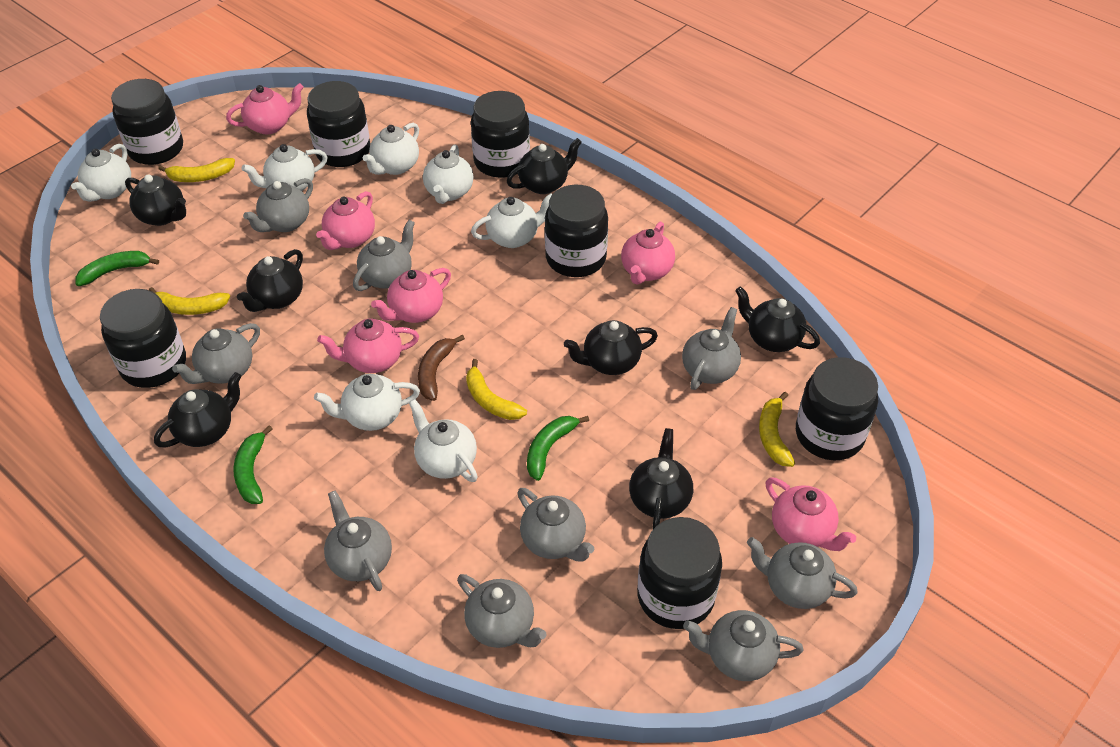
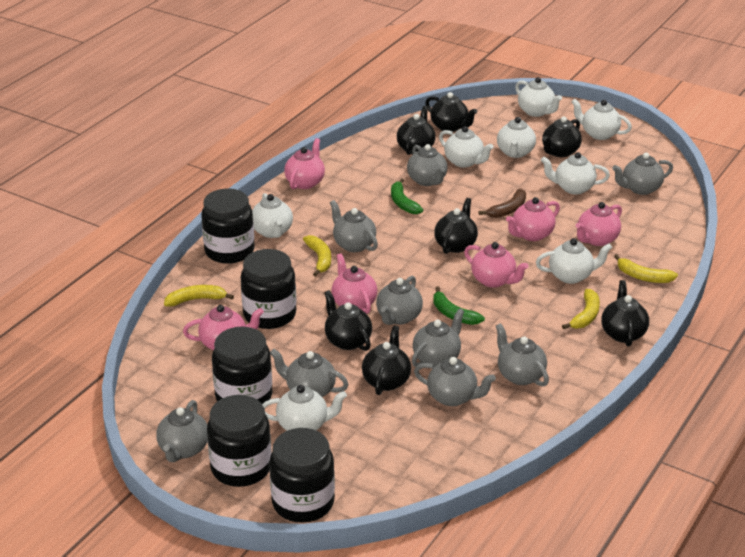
black jar: [100,289,186,388] [111,79,183,165] [307,81,370,167] [471,91,530,178] [545,185,608,277] [637,517,722,629] [796,357,878,460] = 7 -> [201,189,254,264] [207,395,271,487] [212,327,272,404] [241,249,296,329] [269,428,335,523] = 5
green banana: [76,251,159,286] [234,425,273,504] [527,416,589,481] = 3 -> [391,178,423,214] [433,287,485,325] = 2
white teapot: [71,144,131,202] [242,144,327,191] [314,374,420,431] [363,123,419,175] [409,399,478,482] [423,144,474,204] [471,193,552,248] = 7 -> [252,193,293,238] [262,385,347,431] [439,126,494,168] [497,117,536,158] [515,77,562,117] [536,238,612,284] [541,152,610,195] [571,99,632,140] = 8

